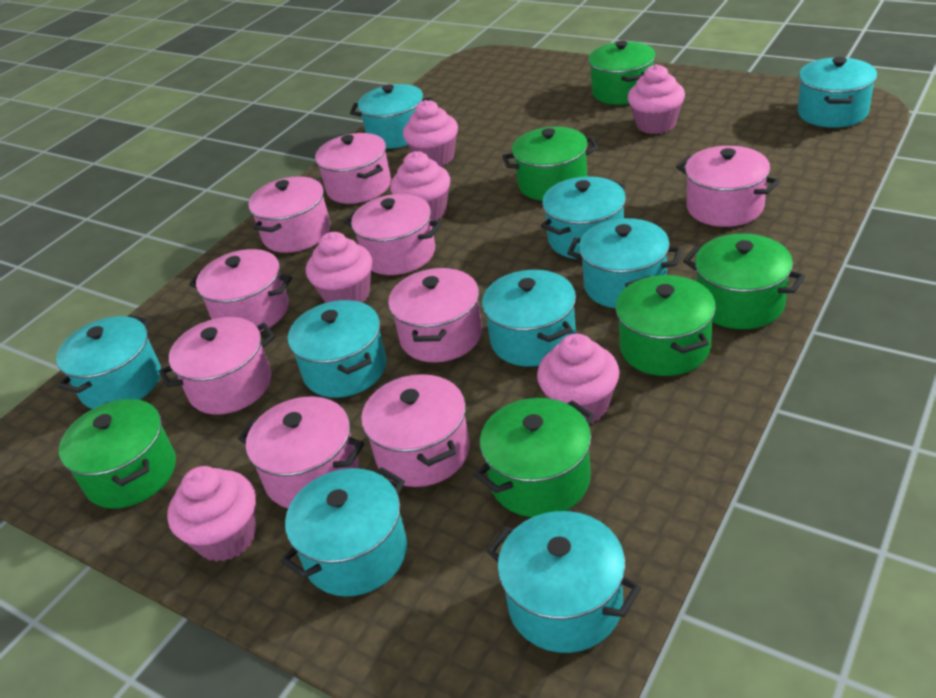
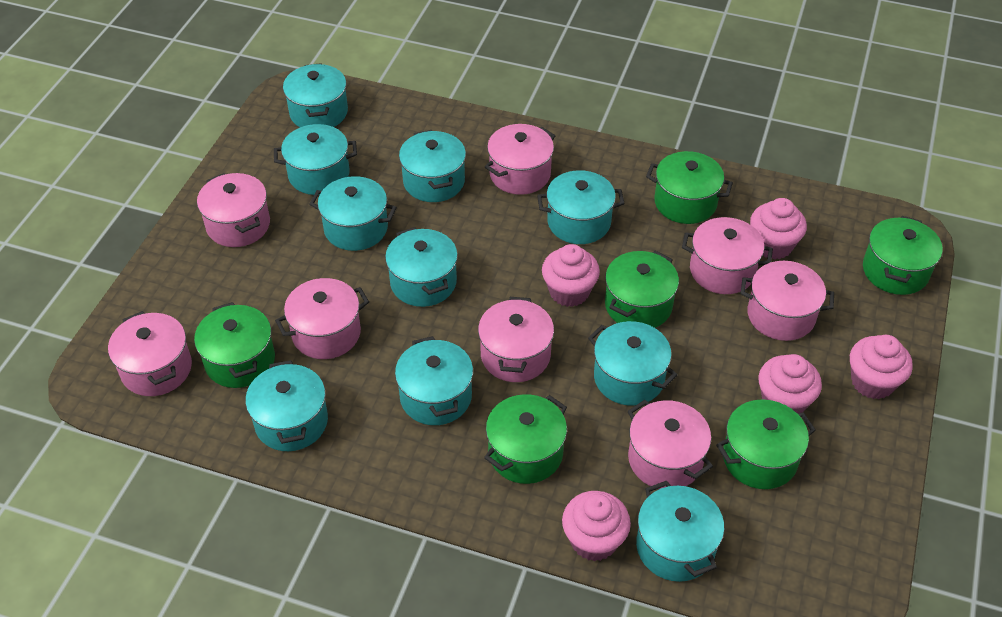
pink cupcake: [167,466,256,562] [306,232,372,303] [390,151,450,221] [403,100,458,166] [537,334,620,423] [628,64,685,134] = 6 -> [542,244,600,307] [562,491,631,561] [750,198,807,259] [758,354,822,414] [850,335,913,399] = 5
pink pot: [159,317,275,415] [189,249,292,332] [238,396,364,508] [248,176,331,253] [315,133,391,204] [344,194,442,275] [361,374,470,487] [388,268,482,363] [676,146,780,227] = 9 -> [108,311,192,396] [197,173,270,247] [275,278,369,359] [478,297,554,382] [485,124,555,195] [628,400,713,489] [682,217,773,294] [741,261,834,341] = 8
turquoise pot: [56,315,161,409] [281,467,407,597] [288,300,387,398] [350,84,433,149] [482,270,576,367] [487,511,641,653] [541,176,626,259] [567,218,682,308] [797,57,877,128] = 9 -> [245,360,328,451] [274,124,357,195] [283,63,348,127] [309,176,397,251] [385,227,458,307] [395,336,473,425] [399,130,466,202] [537,170,625,244] [588,321,677,406] [636,481,724,582] = 10

